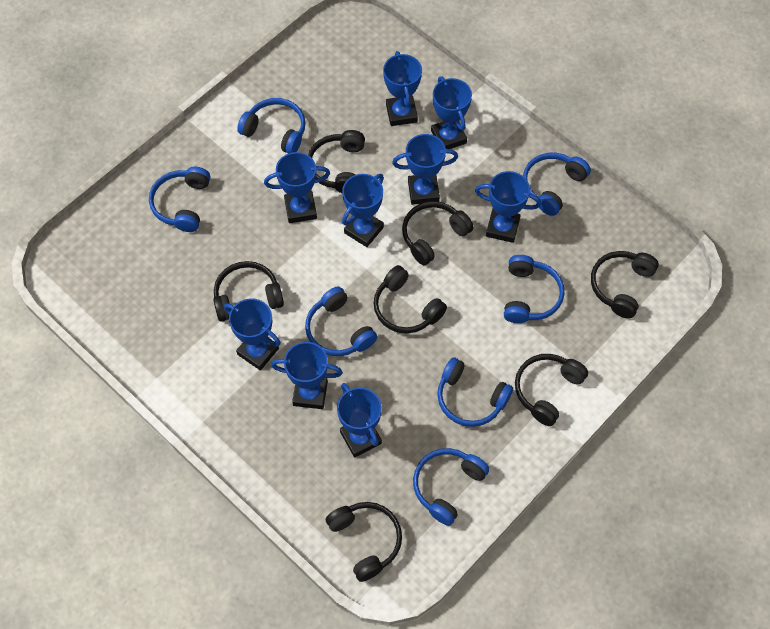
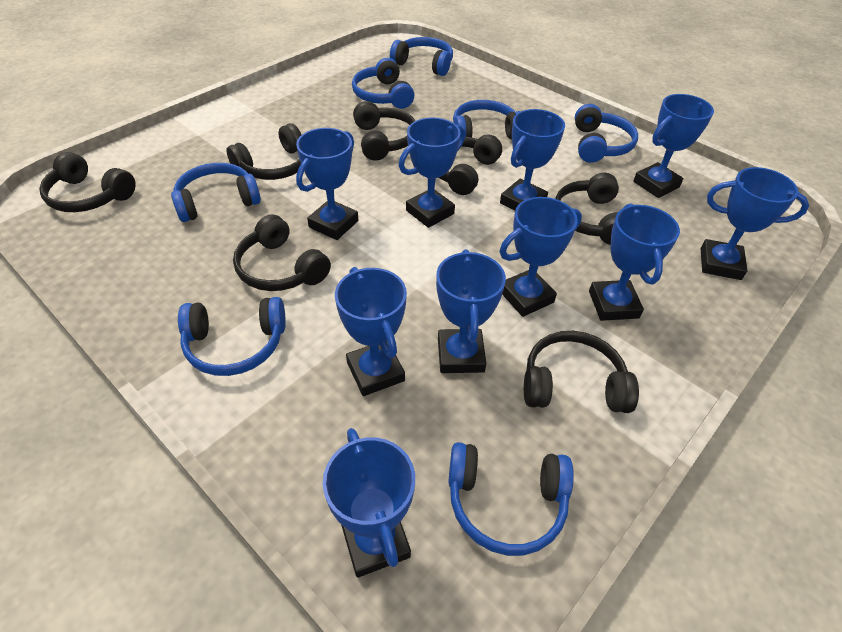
blue trophy: [224,298,281,370] [264,152,330,223] [271,342,343,409] [337,383,382,457] [342,174,384,247] [383,51,422,126] [392,134,458,205] [431,76,472,149] [475,171,541,243] = 9 -> [296,128,358,240] [323,428,415,578] [335,267,407,396] [399,117,465,228] [436,249,506,373] [500,109,565,211] [500,197,582,317] [589,203,680,321] [633,94,714,198] [701,167,809,280] = 10

